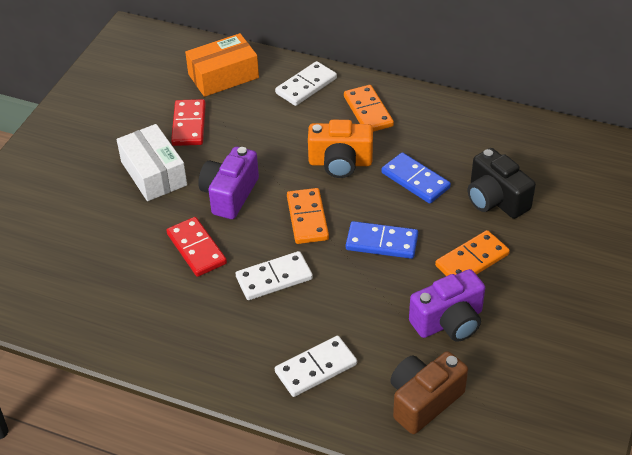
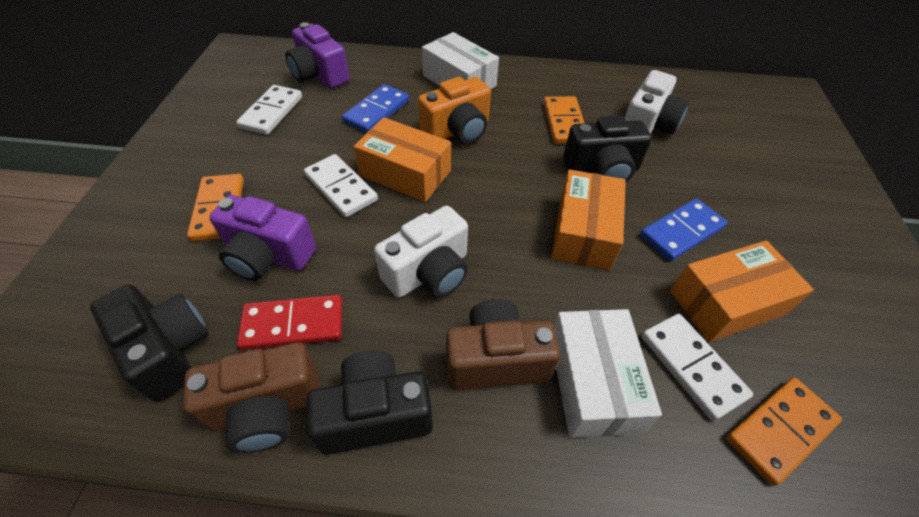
black camera: [468,148,536,219] = 1 -> [90,284,209,402] [306,350,433,455] [563,116,652,182] = 3
brown camera: [390,351,468,434] = 1 -> [183,342,320,453] [446,299,561,390] = 2
orange box: [185,33,259,97] = 1 -> [354,117,451,202] [551,169,626,271] [670,240,814,342] = 3
red domino: [166,217,227,277] [171,99,206,146] = 2 -> [237,295,342,350] = 1
white box: [116,124,187,201] = 1 -> [422,32,499,89] [554,309,662,438] = 2
white camera: none = 0 -> [374,206,468,298] [625,70,689,134] = 2

